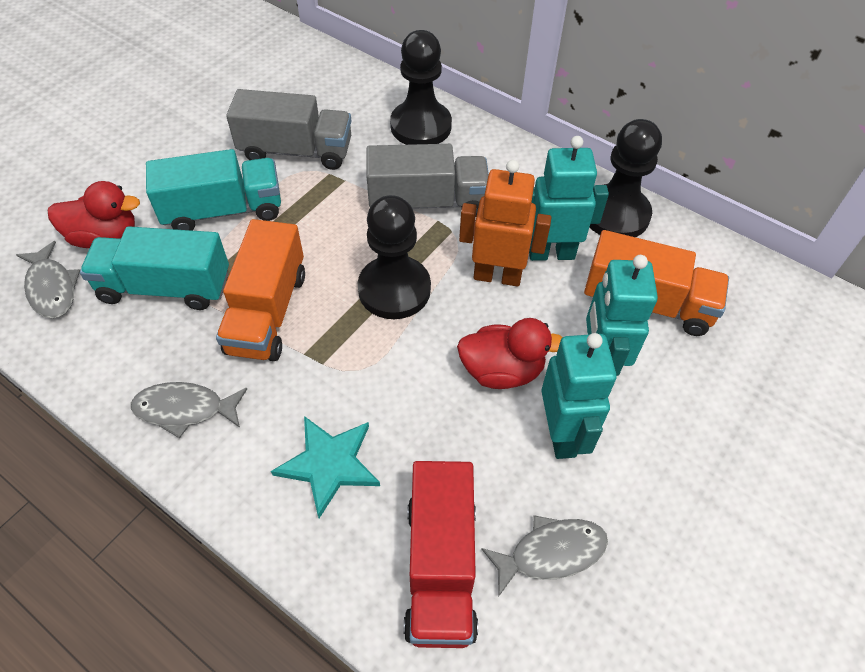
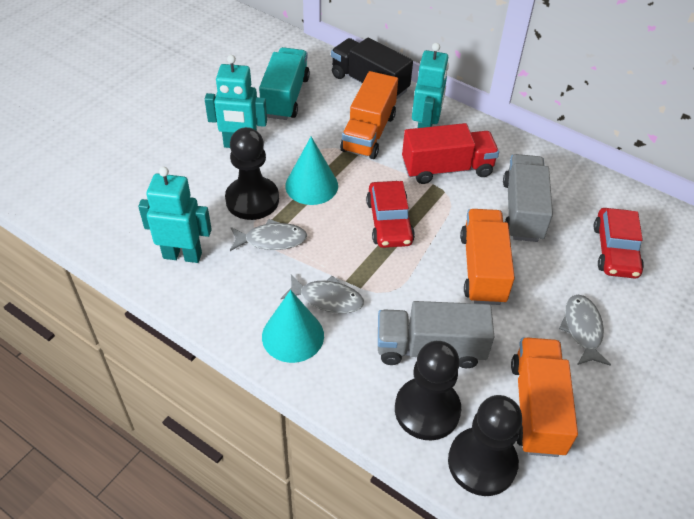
black truck: none = 0 -> [331,38,413,99] = 1
orange robot: [459,160,551,286] = 1 -> none = 0
orange truck: [216,219,305,361] [584,230,729,336] = 2 -> [340,71,398,159] [460,209,515,305] [511,337,578,457] = 3
red car: none = 0 -> [366,181,415,248] [594,208,644,278] = 2
red duck: [48,181,140,248] [457,318,563,389] = 2 -> none = 0
turquoise cone: none = 0 -> [262,290,324,363] [285,137,338,205] = 2
turquoise star: [271,416,380,518] = 1 -> none = 0
turquoise truck: [80,226,229,310] [146,149,281,231] = 2 -> [259,47,310,120] = 1

